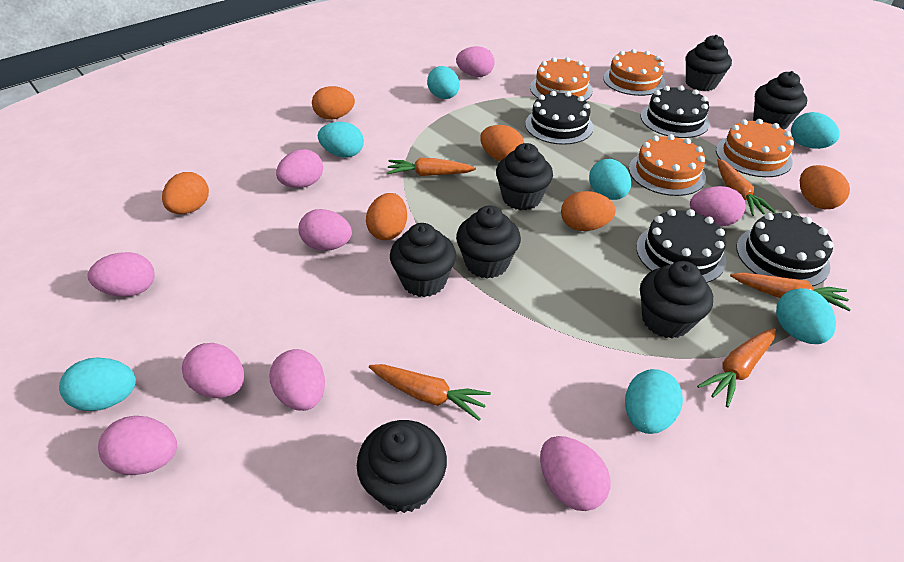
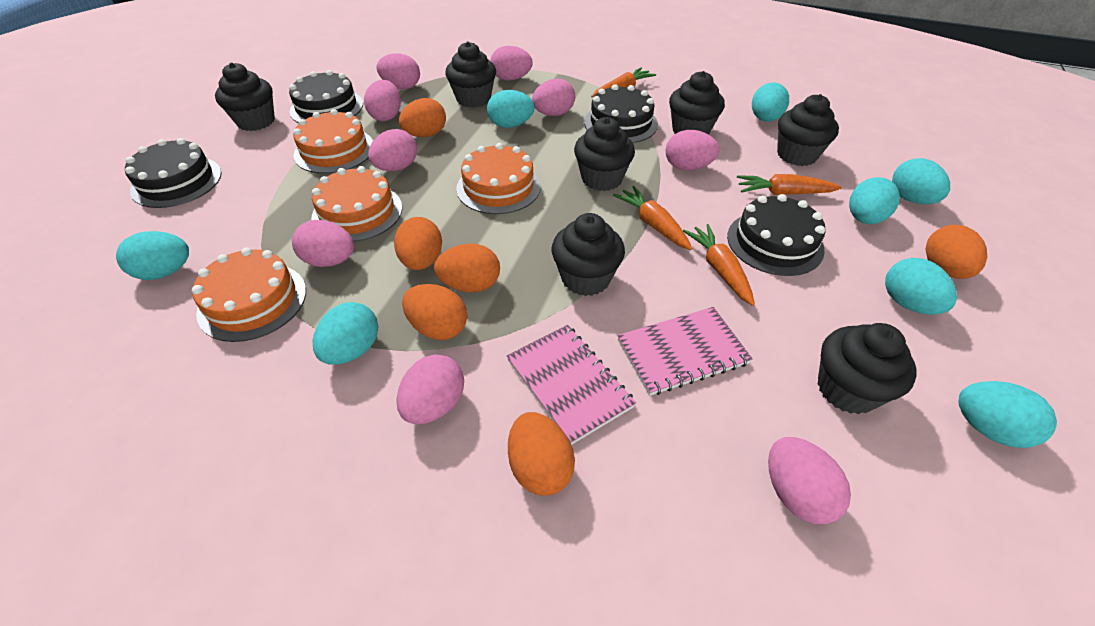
orange carrot: [369,364,491,421] [387,158,476,176] [697,328,776,407] [717,159,776,216] [730,272,851,311] = 5 -> [591,67,656,98] [613,186,692,250] [683,224,755,306] [737,174,842,195] = 4
pink notebook: none = 0 -> [507,325,636,445] [617,307,753,396] = 2
turquoise egg: [59,357,136,411] [318,122,364,158] [427,66,460,99] [589,159,631,200] [625,369,683,434] [776,288,836,344] [791,112,840,149] = 7 -> [116,231,189,280] [313,302,379,365] [487,90,535,128] [752,82,789,122] [849,177,900,224] [885,258,957,315] [892,158,950,204] [959,381,1057,448] = 8

